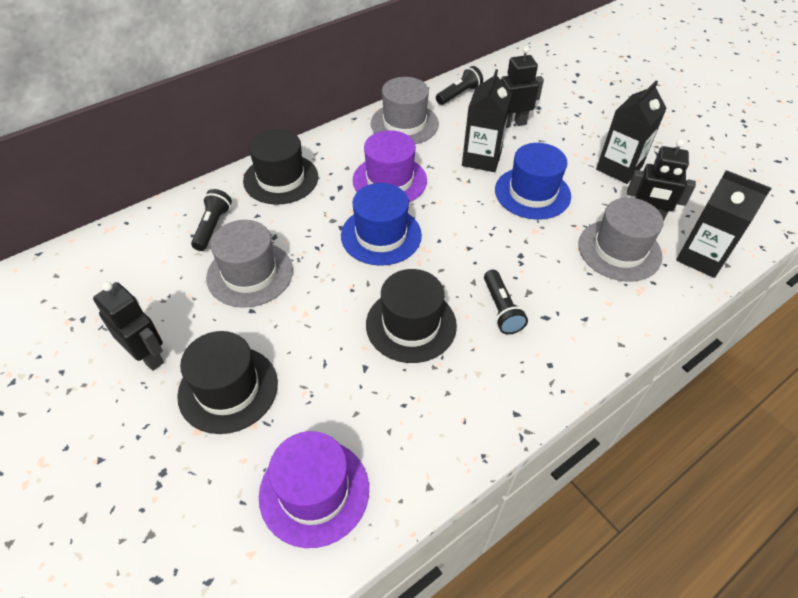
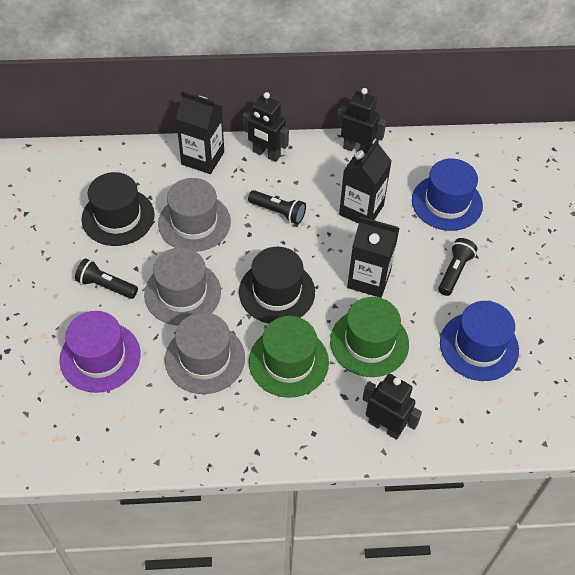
black hat: [177,331,278,434] [243,129,318,205] [366,269,457,363] = 3 -> [81,172,155,246] [239,247,315,324] = 2
green hat: none = 0 -> [249,316,329,398] [330,297,409,377] = 2
purple hat: [259,431,369,548] [353,130,427,202] = 2 -> [59,311,141,393] = 1

